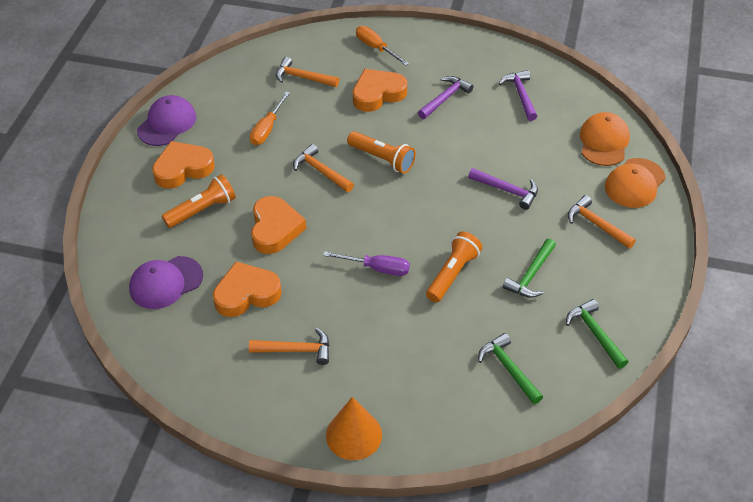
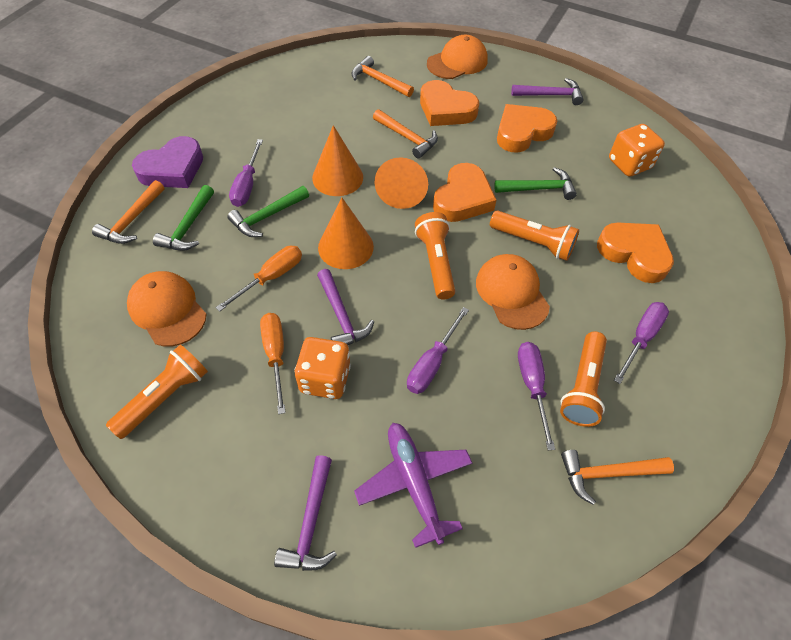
orange cap: [580,112,630,166] [605,158,666,208] = 2 -> [127,271,207,346] [427,35,488,79] [476,254,550,330] = 3
orange cone: [326,397,382,460] = 1 -> [312,125,363,196] [318,197,374,269] [374,157,428,209] = 3
orange dice: none = 0 -> [294,337,351,399] [609,124,665,177] = 2
orange flashlight: [162,174,236,228] [347,131,416,174] [426,232,483,303] = 3 -> [106,345,208,439] [415,212,455,299] [490,211,579,261] [560,331,607,427] = 4
purple cap: [129,256,203,309] [137,95,196,146] = 2 -> none = 0
purple heart: none = 0 -> [132,136,203,188] = 1
purple plane: none = 0 -> [354,423,472,548] = 1
purple screwdriver: [323,251,410,276] = 1 -> [229,139,263,207] [407,307,469,394] [518,342,555,450] [614,302,669,384] = 4

